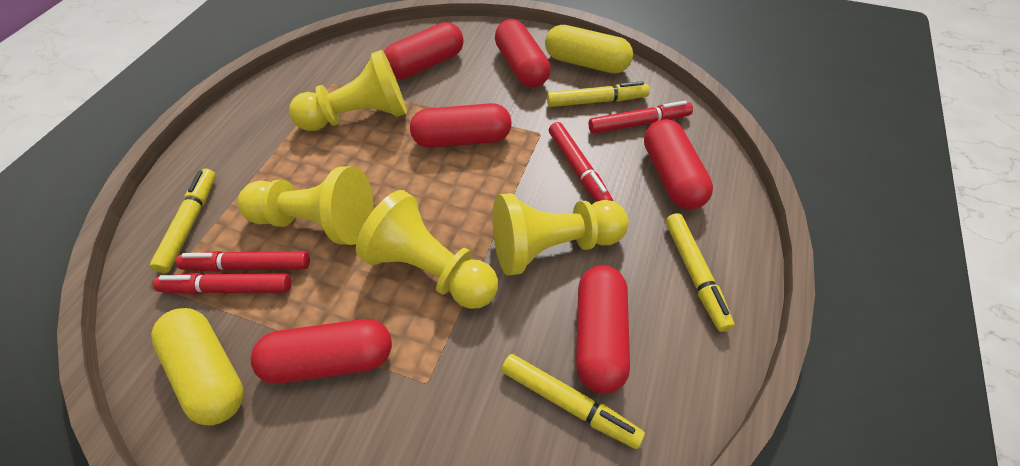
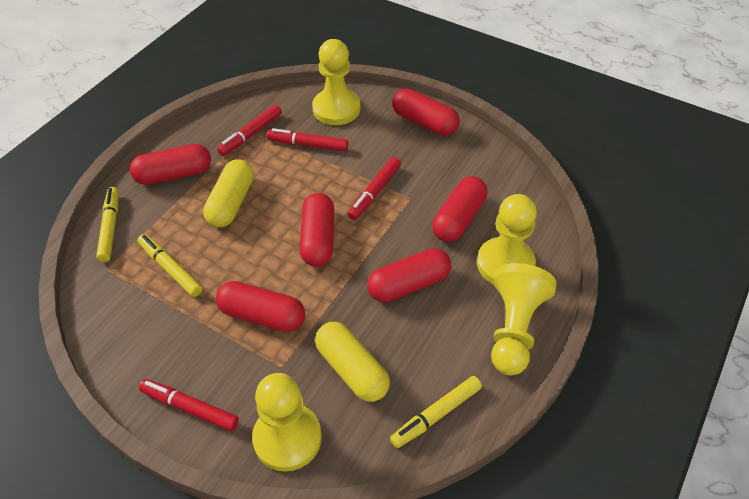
yellow marker: [150,169,216,273] [501,354,645,449] [547,81,650,107] [666,213,735,332] = 4 -> [96,187,119,262] [138,234,202,297] [390,376,482,448] = 3

